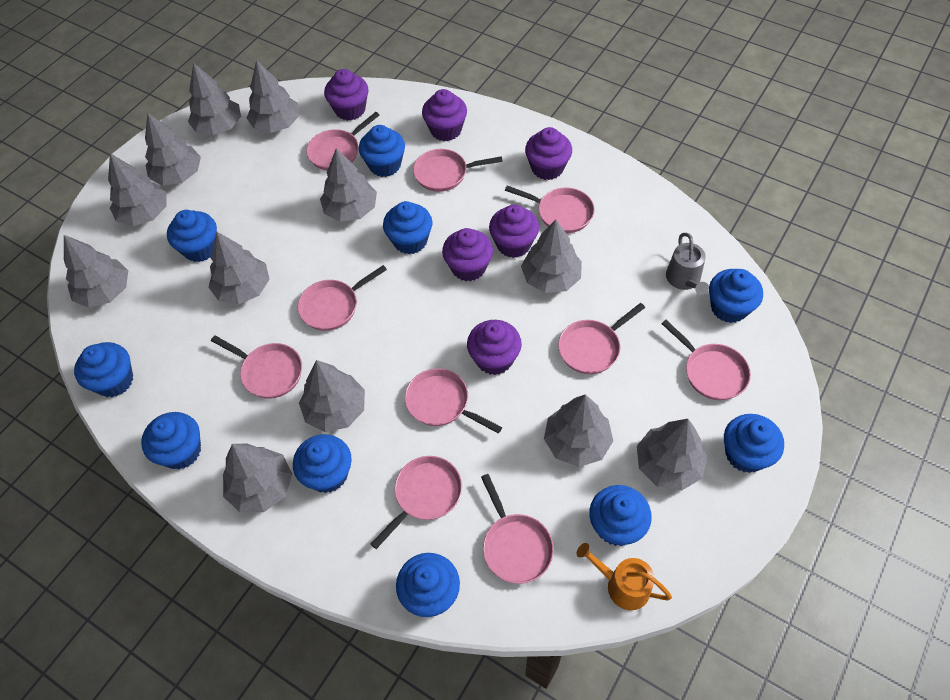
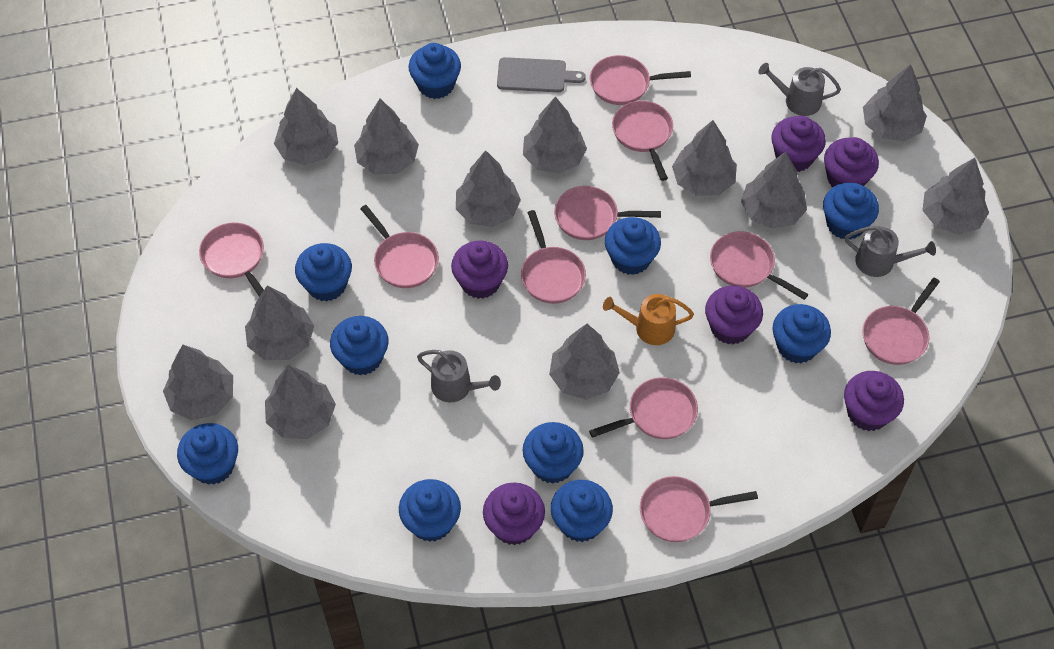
grey cutting board: none = 0 -> [497,57,586,92] = 1
grey watering can: [666,233,709,295] = 1 -> [417,350,501,402] [758,63,841,116] [845,226,936,277] = 3

